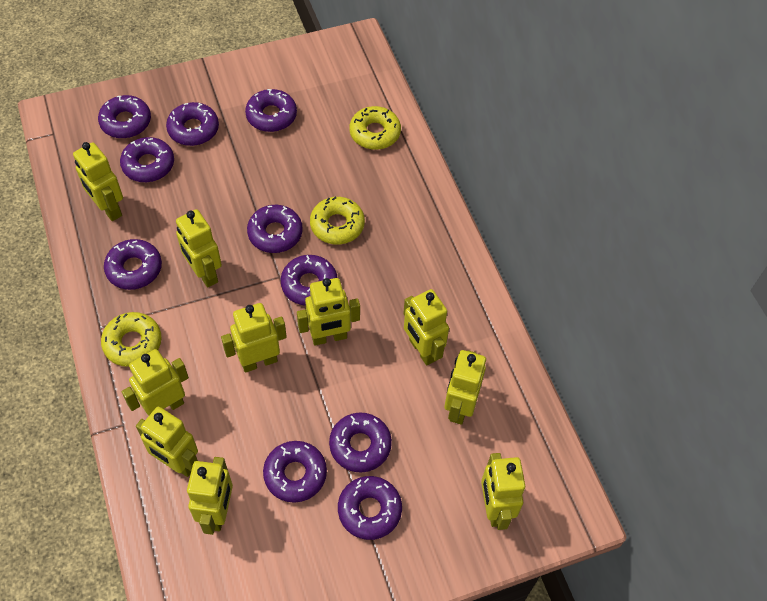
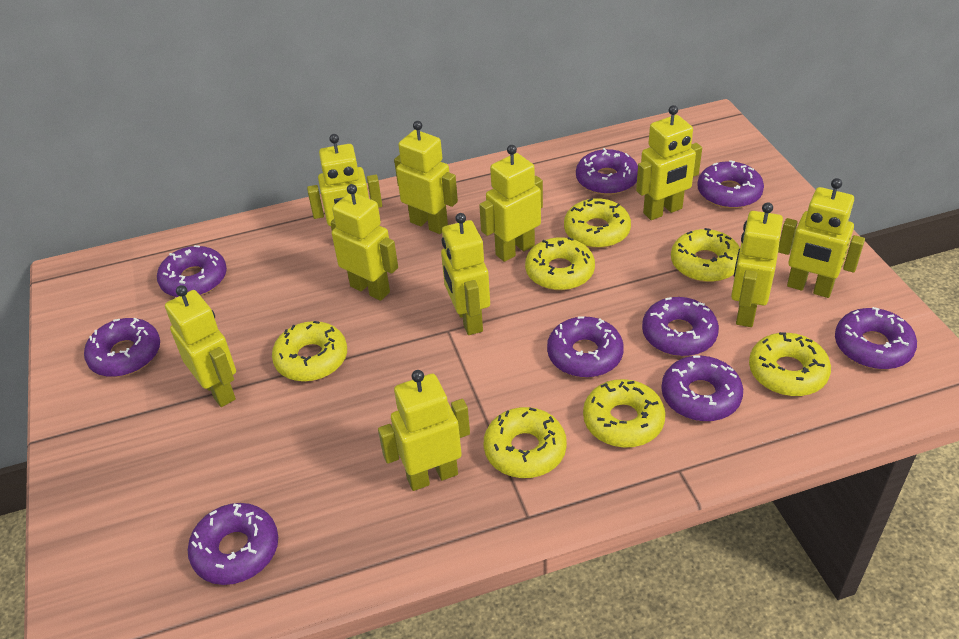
purple donut: [98,95,151,139] [104,239,162,290] [120,137,174,182] [166,102,219,146] [245,89,297,132] [247,205,303,253] [263,441,327,503] [281,255,337,306] [329,412,392,473] [338,476,402,540] = 10 -> [84,318,160,377] [157,245,227,297] [188,503,278,585] [547,316,624,378] [576,148,638,195] [642,297,719,356] [661,356,743,422] [697,160,764,209] [835,307,917,370] = 9
yellow donut: [101,312,162,367] [310,197,365,244] [349,106,401,150] = 3 -> [272,321,347,382] [484,407,567,478] [525,237,595,290] [564,198,631,248] [583,379,665,448] [671,228,740,282] [749,332,831,396] = 7

